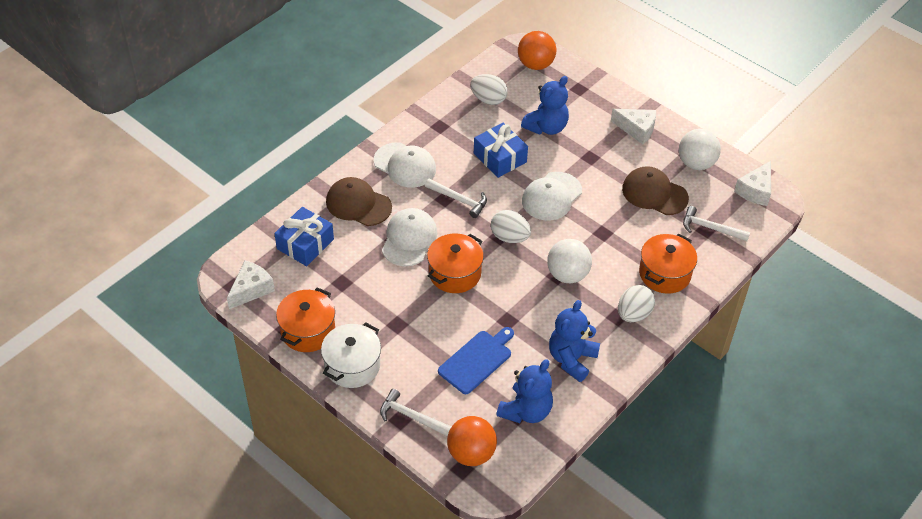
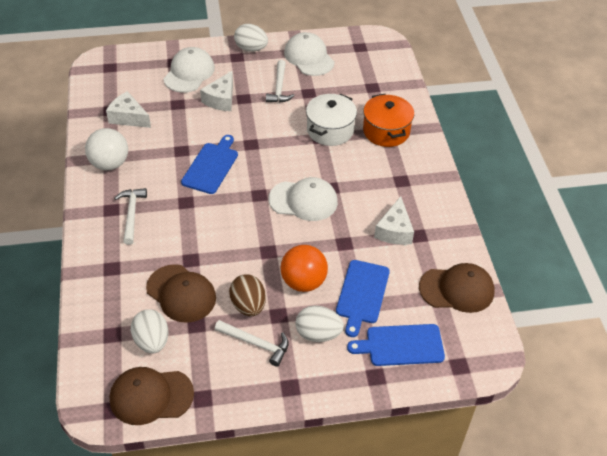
blue cutting board: [438,327,514,394] = 1 -> [181,135,238,194] [336,260,390,337] [347,324,445,366] = 3
blue gift: [274,207,334,266] [474,123,528,178] = 2 -> none = 0
blue teddy bear: [496,359,553,423] [521,76,569,135] [549,300,600,382] = 3 -> none = 0
brown cap: [326,177,392,226] [622,166,689,215] = 2 -> [110,367,194,425] [146,264,216,323] [419,263,494,313] = 3
brown egg: none = 0 -> [229,274,266,316] = 1
orange ball: [447,416,497,466] [518,31,556,70] = 2 -> [280,245,328,292] = 1
orange pot: [276,287,335,352] [427,234,484,293] [639,233,697,294] = 3 -> [363,94,414,147] = 1
white ball: [547,239,592,283] [679,129,721,170] = 2 -> [85,128,128,170] = 1

